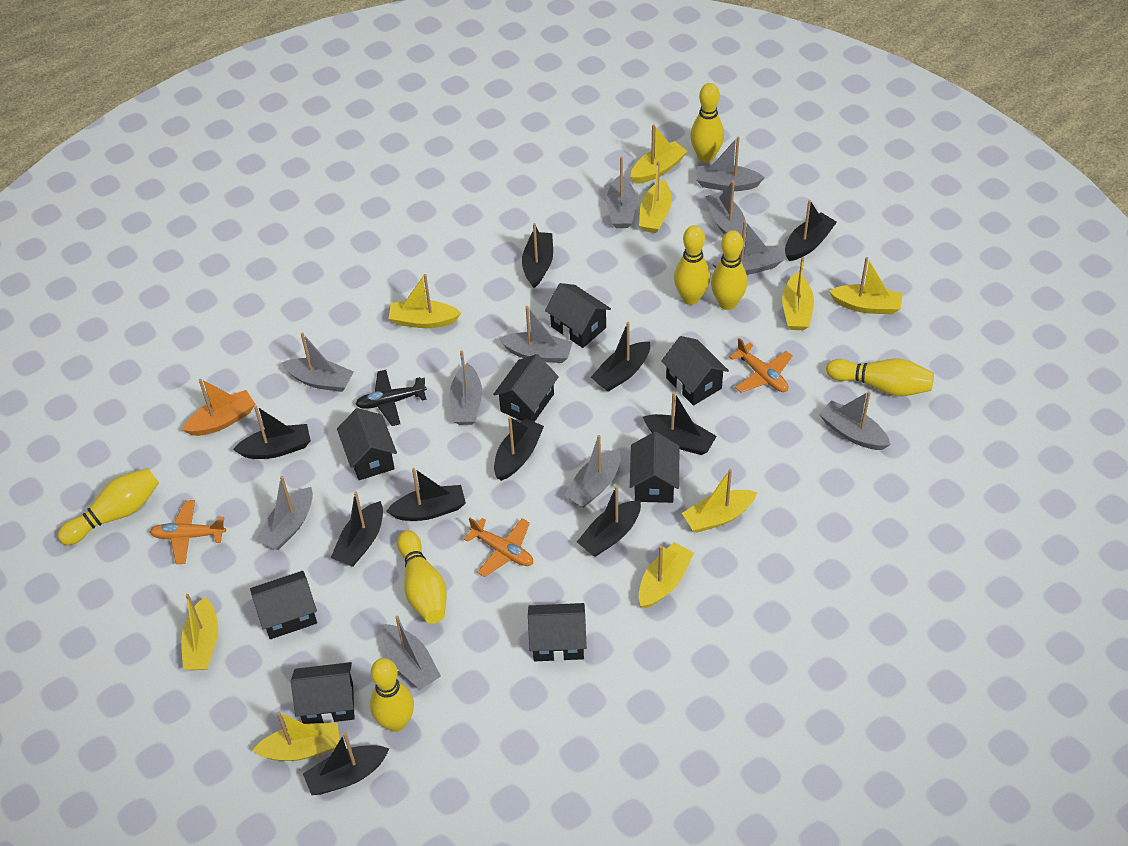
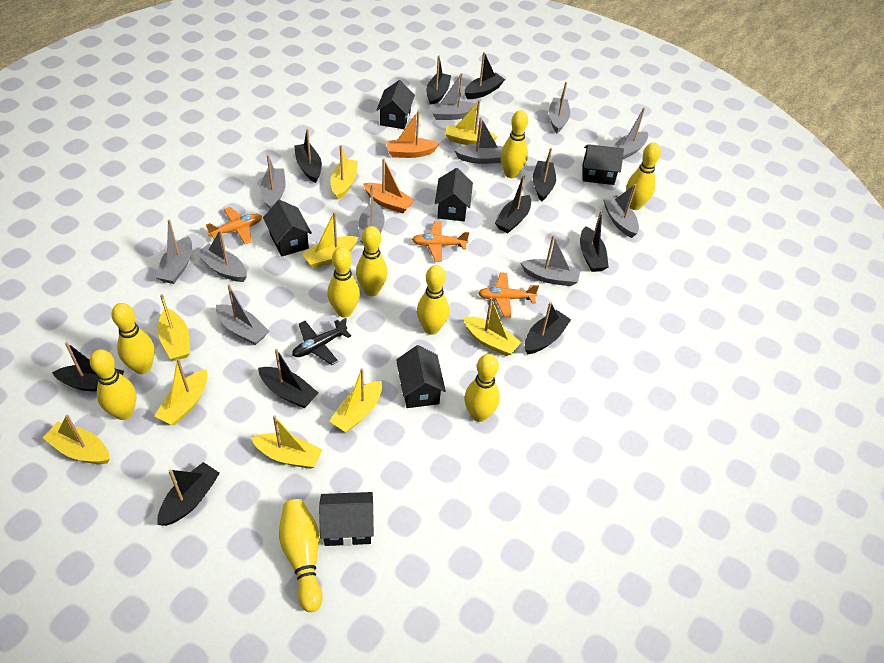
black house: [250,571,317,639] [291,662,355,724] [337,408,397,480] [493,354,559,422] [528,603,587,661] [545,283,611,348] [630,432,679,503] [661,336,729,406] = 8 -> [263,200,312,257] [319,492,374,546] [376,80,415,129] [396,345,446,408] [435,168,473,221] [582,144,624,185] = 6
orange boat: [182,379,255,436] = 1 -> [363,158,415,214] [386,111,439,158] = 2
yellow bowling pin: [58,468,159,545] [370,658,414,732] [397,530,447,624] [674,225,710,305] [690,83,724,163] [711,230,748,310] [826,358,934,396] = 7 -> [90,349,136,420] [111,303,155,374] [279,499,323,612] [327,247,360,317] [356,226,388,296] [417,265,449,335] [464,354,500,422] [501,110,528,178] [626,143,661,210] = 9

